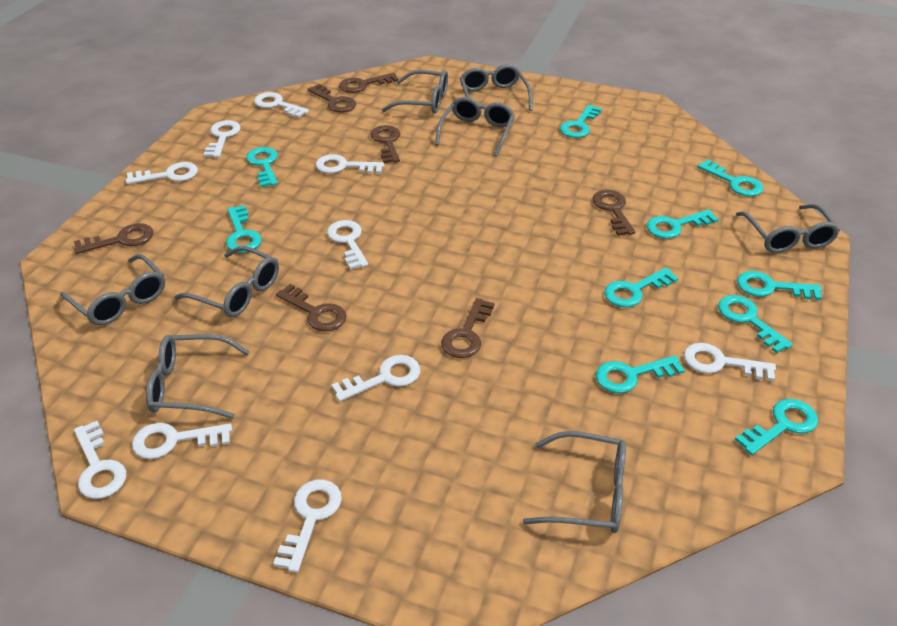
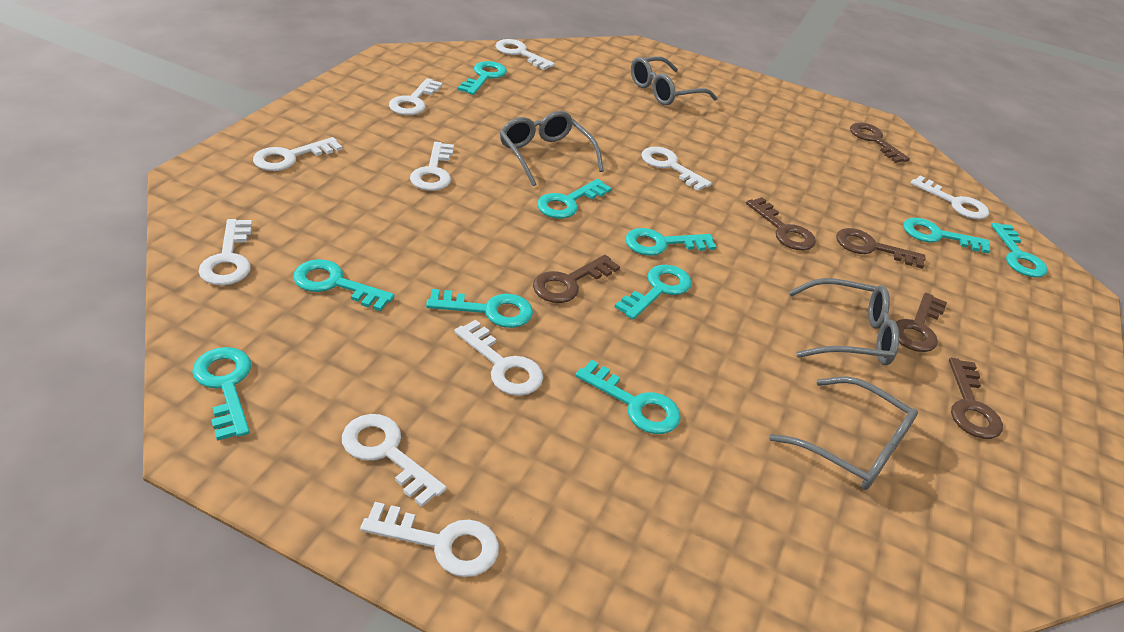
brown key: [74,223,153,254] [276,284,347,332] [307,84,356,112] [339,73,399,93] [370,125,400,163] [441,298,495,358] [592,190,635,236] = 7 -> [533,255,620,303] [746,197,816,251] [836,228,926,269] [850,123,910,163] [896,293,947,352] [949,358,1003,439] = 6
grey glasses: [60,254,165,325] [146,334,250,419] [174,246,279,317] [382,70,448,114] [435,97,515,157] [460,64,532,111] [523,431,626,533] [736,204,840,253] = 8 -> [500,111,604,186] [631,56,717,105] [769,376,918,490] [789,278,899,365] = 4

